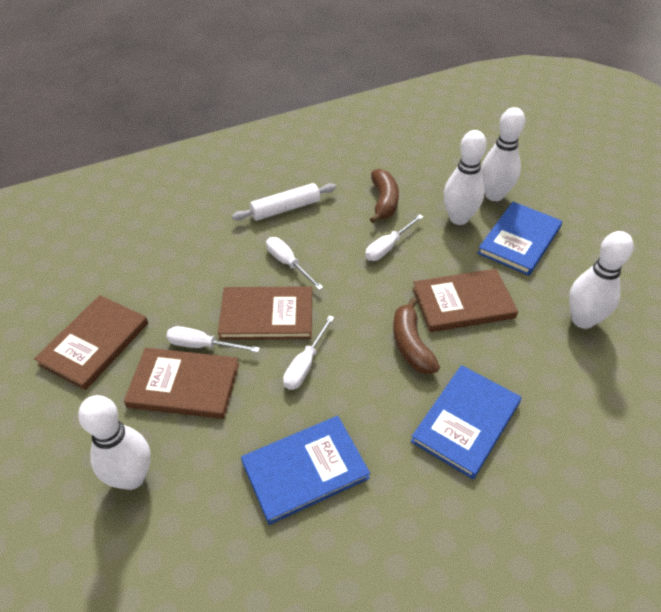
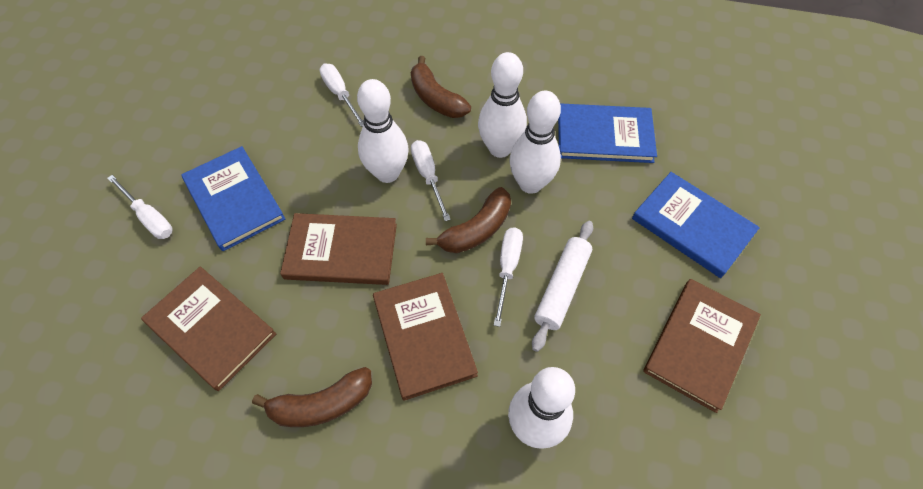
brown banana: [370,169,399,223] [393,297,440,374] = 2 -> [252,367,372,427] [411,56,471,118] [426,187,511,253] = 3

